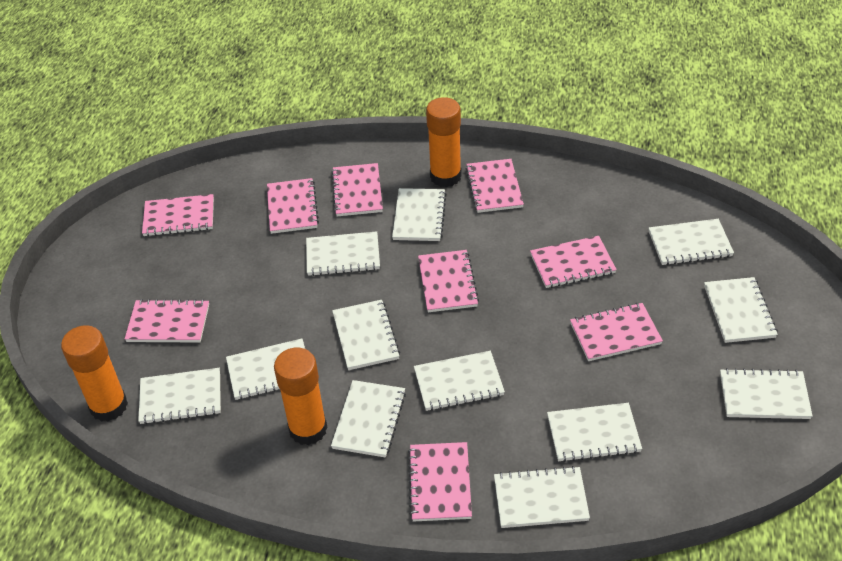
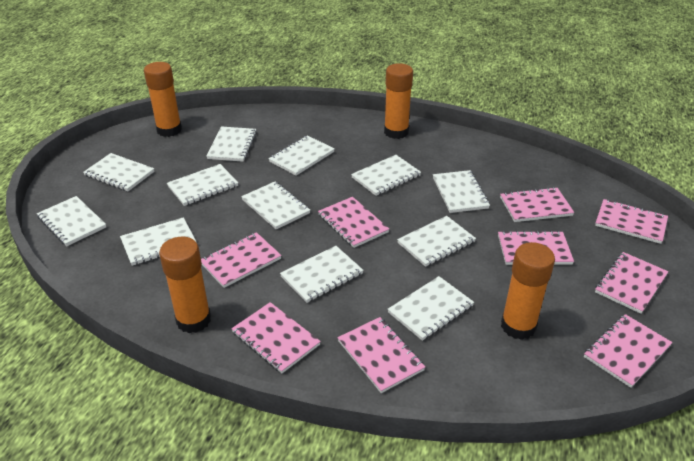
orange glue stick: [61,325,128,422] [274,348,327,445] [426,97,462,187] = 3 -> [144,62,182,137] [159,237,211,333] [384,63,413,139] [501,242,555,340] = 4

